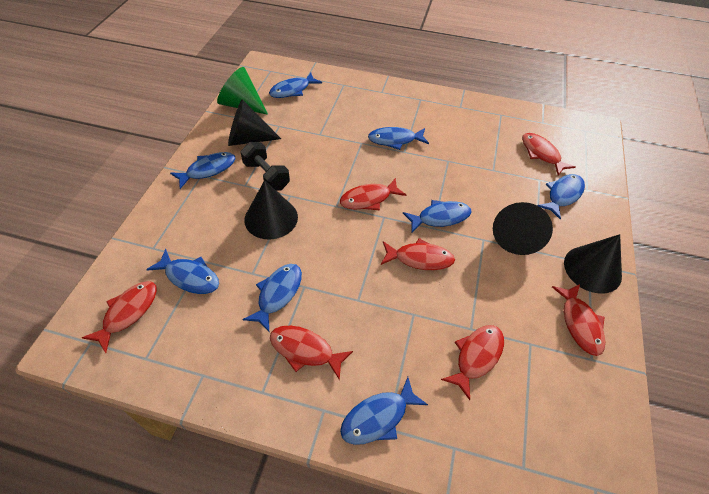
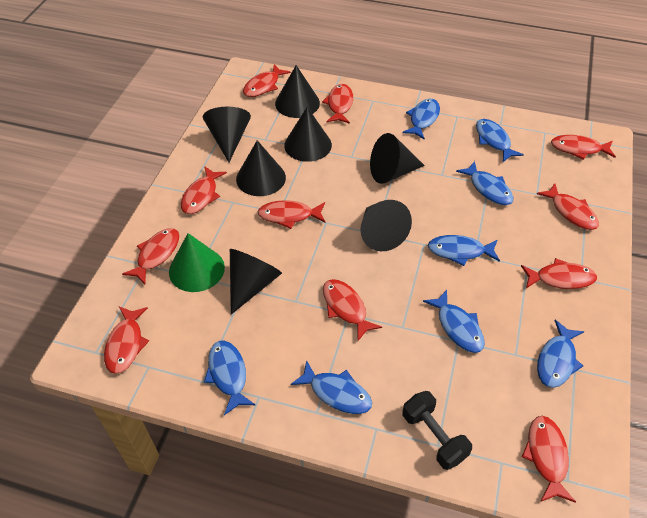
black cone: [228,99,281,146] [244,180,298,239] [493,202,553,255] [564,234,622,294] = 4 -> [203,107,251,162] [230,249,282,314] [236,140,286,196] [275,65,320,118] [284,107,332,162] [361,200,412,251] [370,133,425,184] = 7
red fish: [82,281,157,353] [270,325,353,380] [340,178,406,211] [381,238,455,270] [441,325,504,400] [522,133,576,175] [552,284,605,356] = 7 -> [104,306,149,374] [122,228,179,284] [181,166,227,214] [243,64,291,97] [258,200,325,229] [322,84,353,124] [323,279,382,341] [521,258,597,289] [522,416,576,503] [537,183,599,230] [551,135,616,160] = 11

